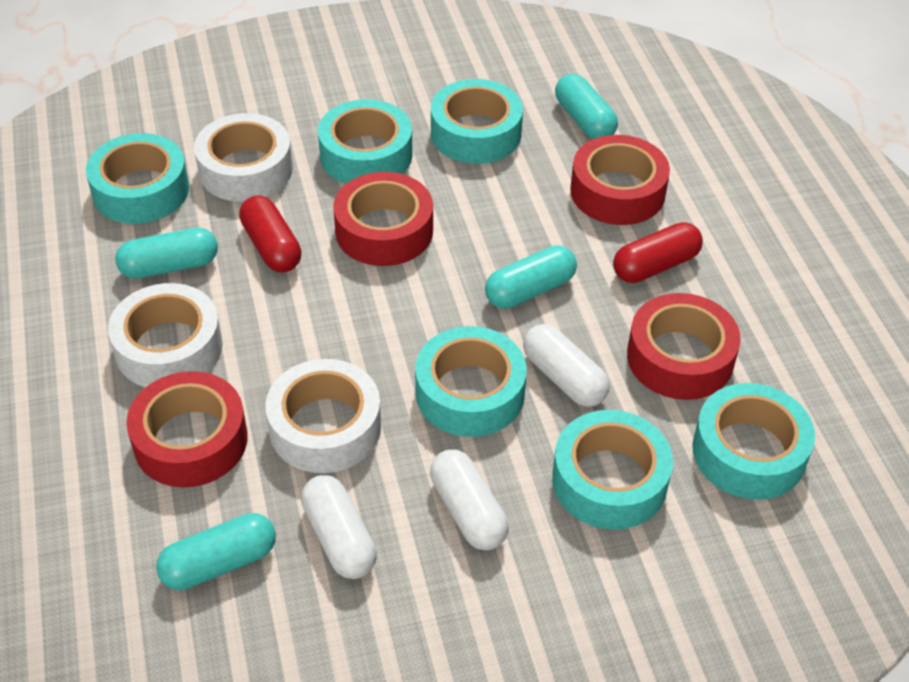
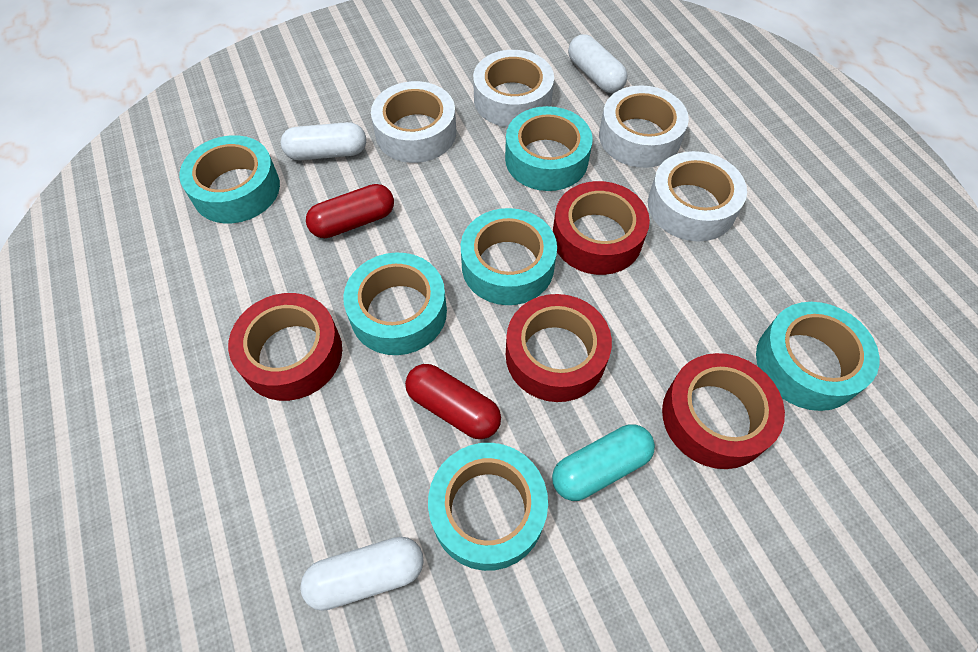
turquoise capsule: [115,228,218,279] [156,513,276,590] [485,245,577,309] [555,74,618,139] = 4 -> [552,424,655,501] = 1
white tape: [108,283,223,387] [194,113,293,202] [265,359,381,473] = 3 -> [371,81,456,163] [473,50,554,127] [599,85,689,168] [648,151,747,241] = 4

